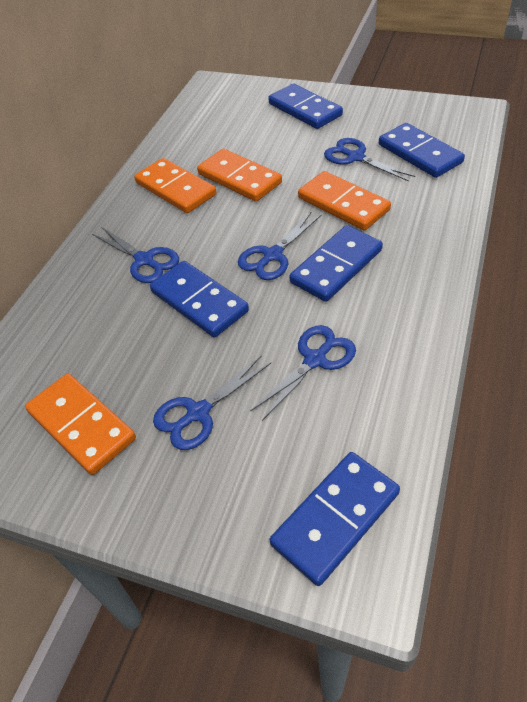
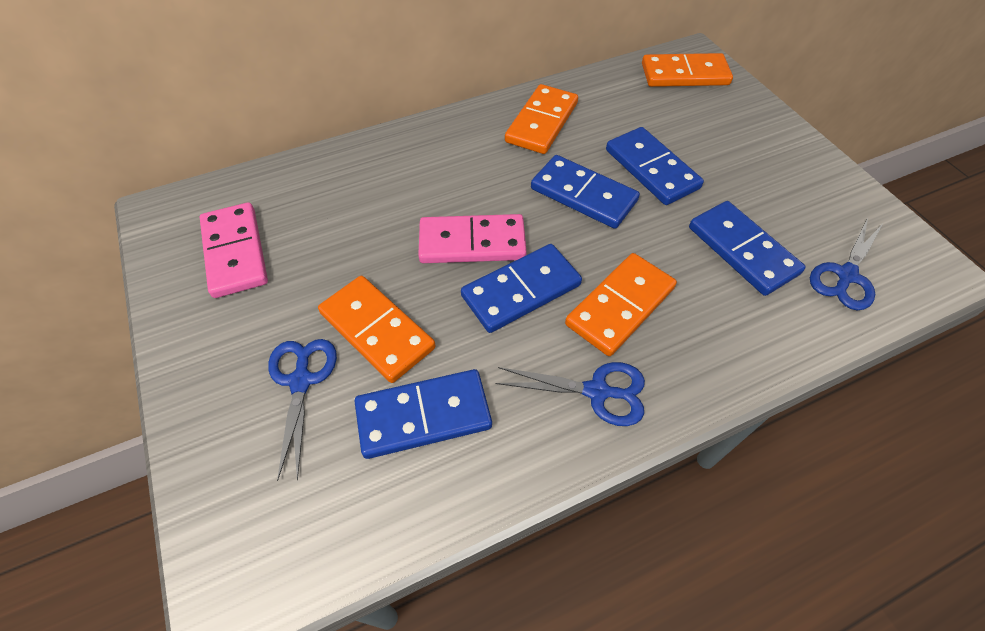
blue scissors: [92,227,179,283] [153,356,271,450] [238,211,322,280] [250,325,356,421] [324,138,415,182] = 5 -> [268,339,337,481] [495,362,645,426] [810,218,883,310] = 3
pink domino: none = 0 -> [200,202,268,298] [418,214,527,263] = 2

